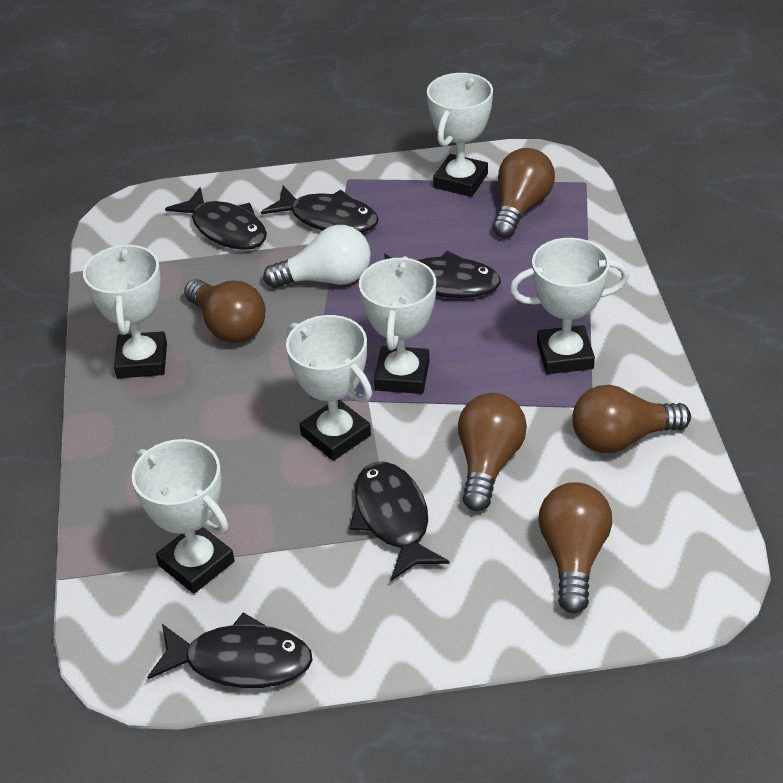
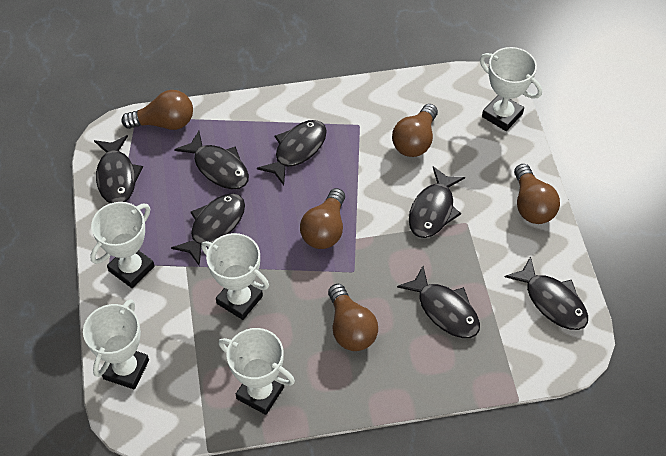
black fish: [147,613,312,688] [165,187,267,250] [261,186,379,233] [349,461,450,581] [384,251,501,298] = 5 -> [94,135,143,203] [171,194,245,266] [174,131,249,189] [257,120,327,185] [397,266,480,338] [409,166,465,238] [505,256,588,330] = 7
white light bulb: [263,225,371,288] = 1 -> none = 0
white trophy: [83,244,167,378] [132,439,235,594] [286,315,372,461] [359,256,436,394] [427,73,493,197] [510,238,629,374] = 6 -> [83,299,149,389] [90,202,155,288] [201,233,269,320] [219,328,295,415] [480,47,542,131] = 5

